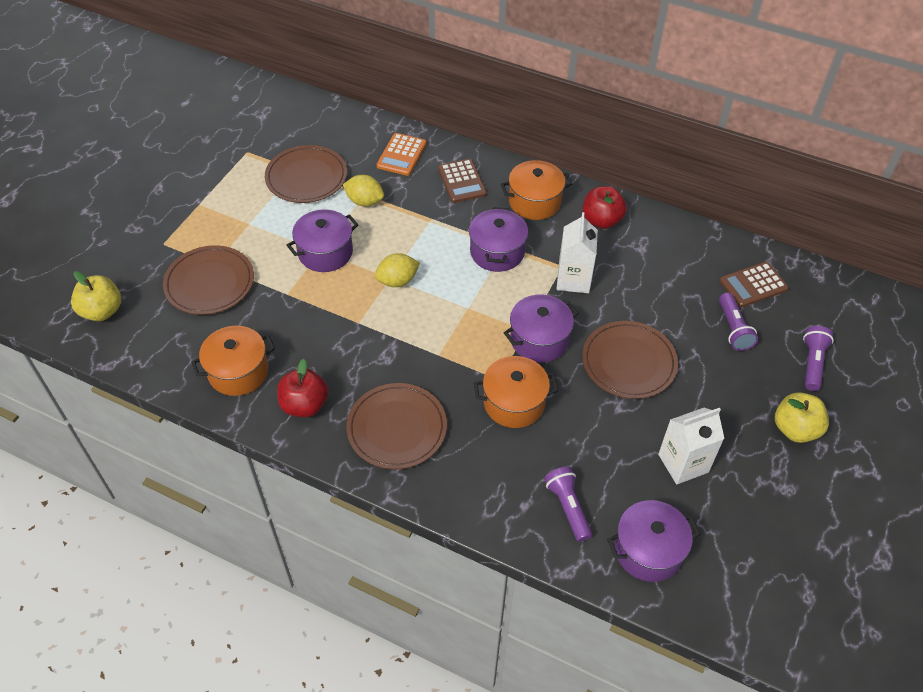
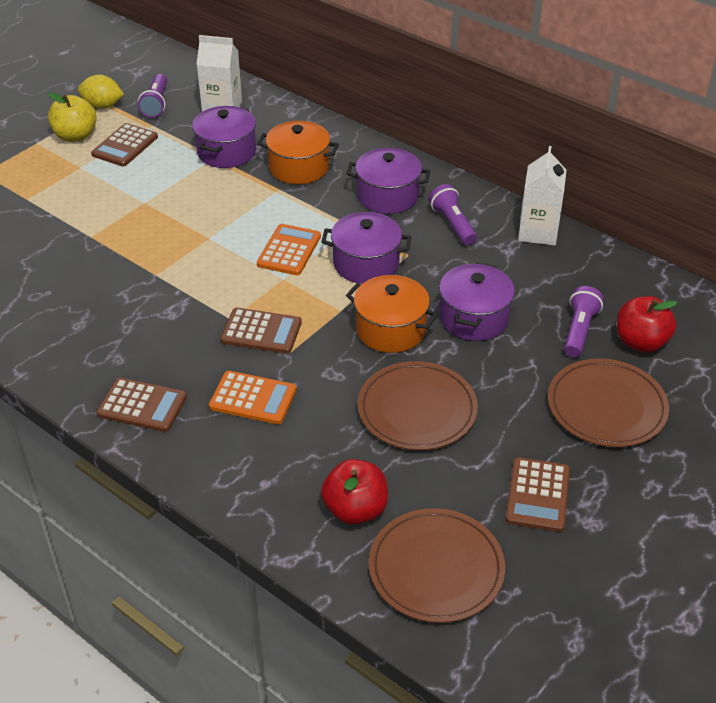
brown calculator: [438,159,487,203] [720,262,789,307] = 2 -> [91,123,158,166] [97,378,187,432] [220,308,302,354] [506,457,570,532] = 4
brown plate: [163,245,254,315] [265,145,347,203] [346,383,447,469] [582,321,678,399] = 4 -> [357,361,478,450] [369,508,505,623] [548,358,669,447] = 3
orange calculator: [376,133,426,176] = 1 -> [209,371,296,424] [257,224,321,275] = 2
orange pot: [191,326,275,396] [474,356,558,428] [501,160,572,220] = 3 -> [257,121,339,184] [346,275,438,353] = 2
yellow apple: [71,271,121,321] [775,392,829,443] = 2 -> [48,93,97,142] = 1
yellow lemon: [343,175,384,206] [375,253,420,287] = 2 -> [78,75,124,109] = 1

